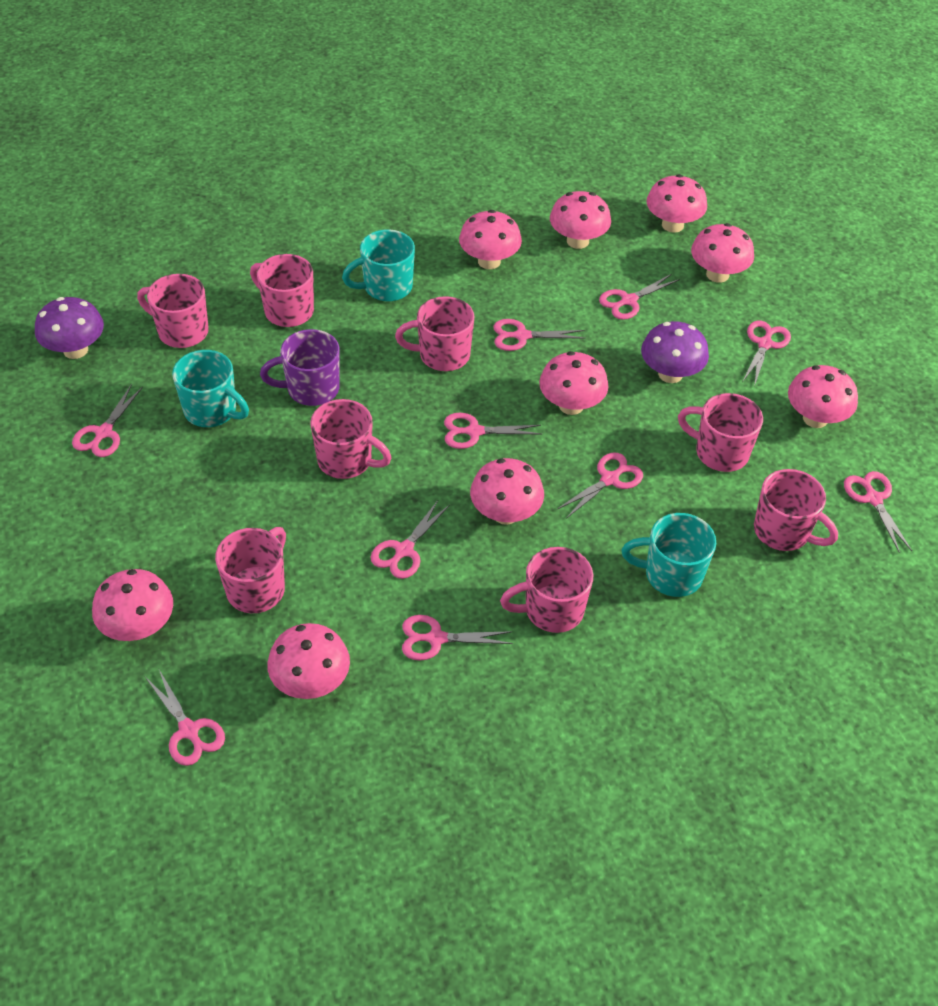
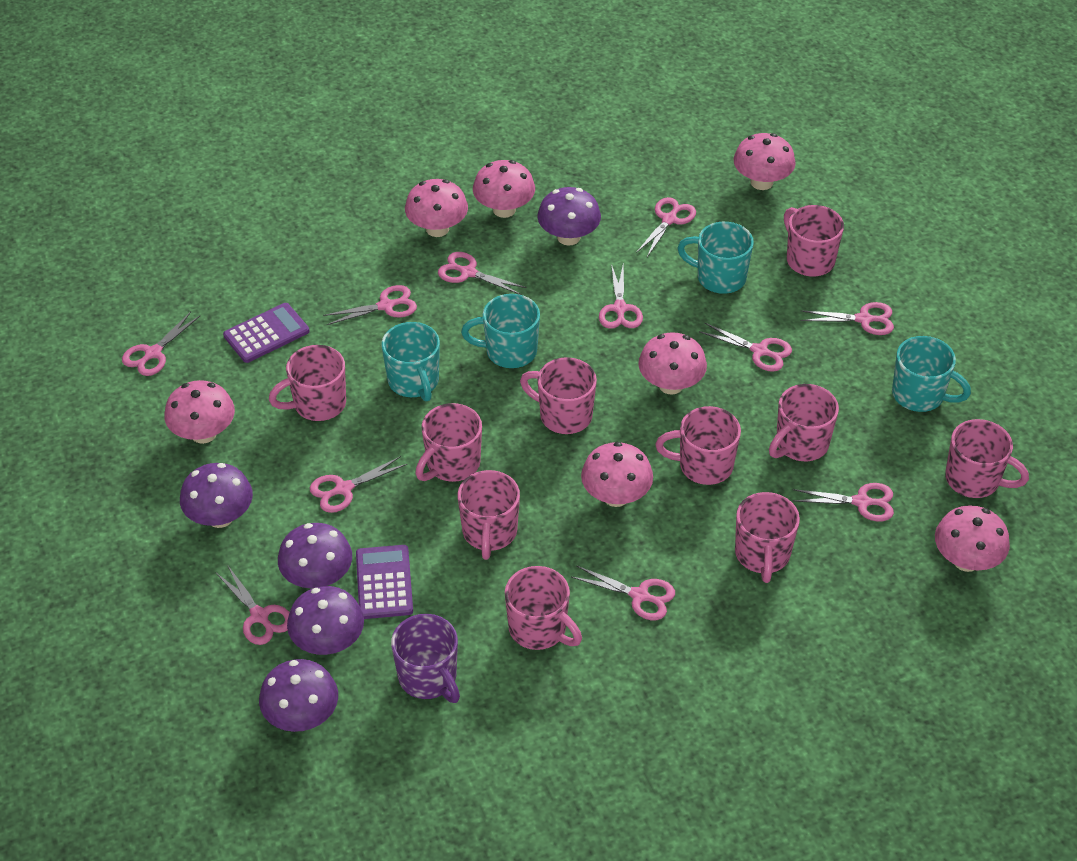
pink mug: [137,274,208,348] [215,527,286,613] [250,254,314,327] [310,399,391,479] [395,296,475,371] [500,547,593,633] [678,393,763,472] [754,469,838,551] = 8 -> [269,345,346,421] [415,403,482,482] [457,470,520,560] [505,566,582,650] [520,357,597,434] [655,406,741,485] [735,492,800,583] [769,384,839,461] [784,205,844,276] [945,419,1029,498] = 10
pink mushroom: [92,569,173,641] [267,623,350,699] [459,210,522,269] [470,458,544,525] [539,351,609,415] [550,191,611,249] [646,174,707,233] [691,223,754,283] [788,365,858,428] = 9 -> [164,380,235,444] [405,179,468,237] [473,160,535,218] [581,442,653,507] [638,332,707,395] [734,133,796,190] [935,505,1010,572] = 7
pink scissors: [72,384,143,457] [145,668,225,766] [371,500,450,579] [402,615,513,661] [444,413,541,449] [493,319,586,351] [556,453,643,519] [599,274,680,320] [743,320,791,386] [844,471,912,553] = 10 -> [122,312,200,376] [216,565,289,645] [310,456,407,513] [323,285,417,325] [438,252,527,295] [571,565,675,620] [599,264,643,329] [636,197,696,257] [699,323,792,372] [793,483,894,521] [800,302,894,335] = 11
purple calculator: none = 0 -> [223,303,309,363] [356,545,413,619] = 2
purple mushroom: [35,297,104,359] [641,321,709,383] = 2 -> [180,463,253,528] [259,659,338,732] [278,523,352,589] [287,586,364,655] [537,187,601,246] = 5
turquoise mug: [172,350,249,427] [342,230,415,301] [622,513,716,597] = 3 -> [382,322,440,401] [461,294,540,368] [677,222,754,294] [892,336,971,412] = 4

